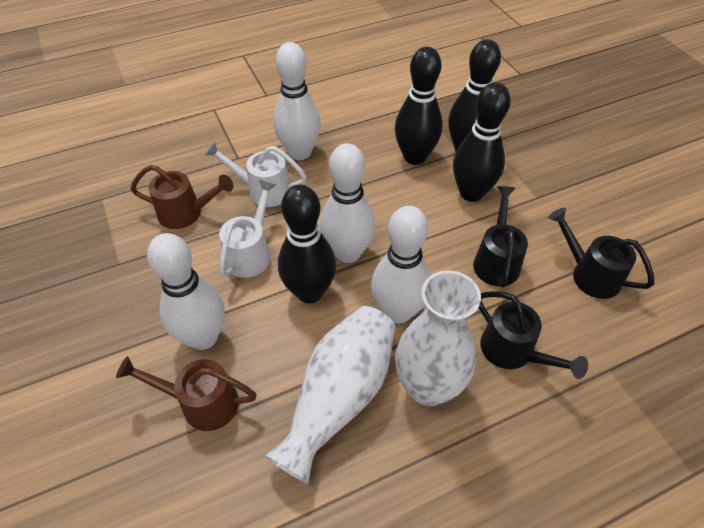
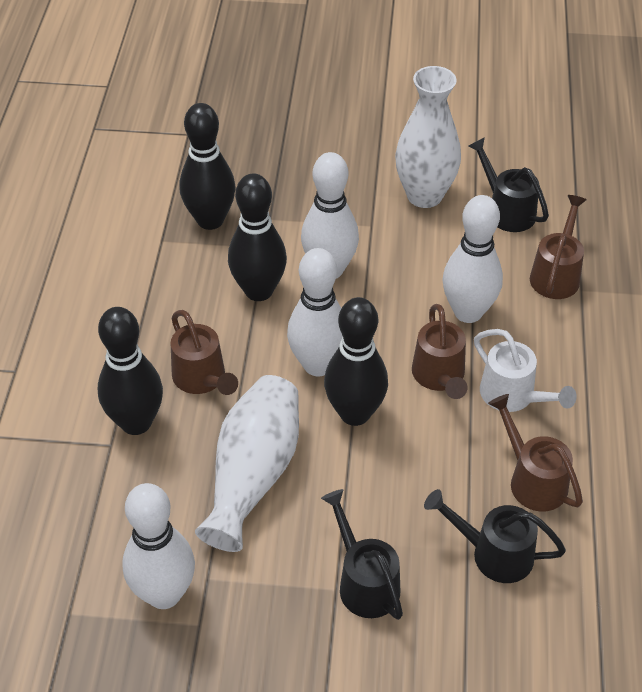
brown watering can: [116,356,257,431] [131,165,233,229] = 2 -> [171,310,238,395] [412,304,468,399] [488,394,583,512] [530,195,587,299] = 4
white watering can: [204,141,307,207] [219,180,276,278] = 2 -> [474,329,577,412] = 1

